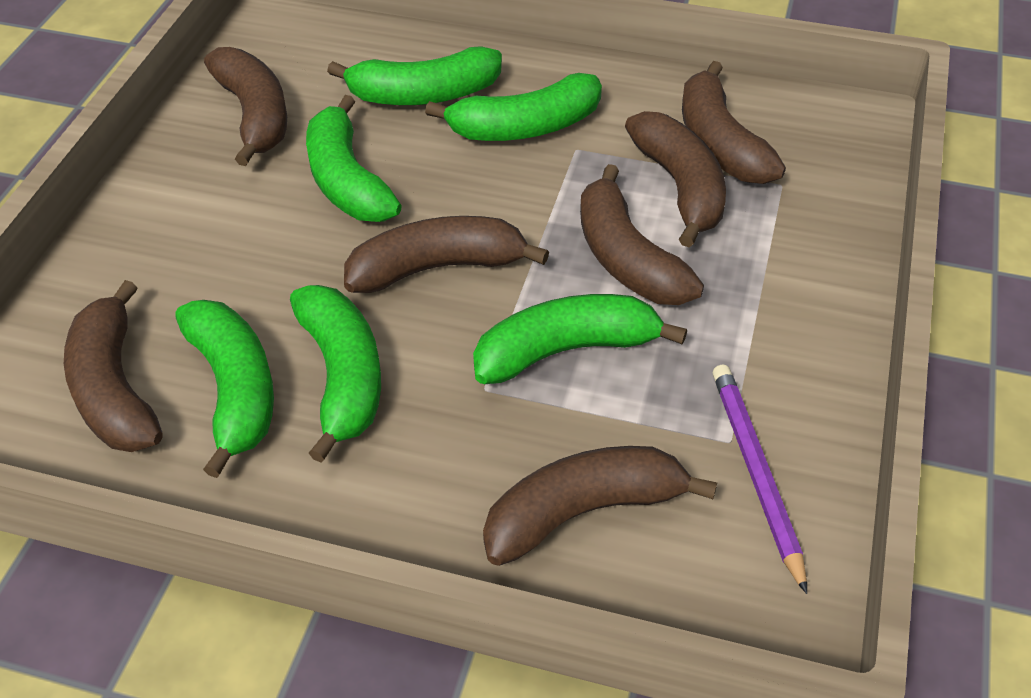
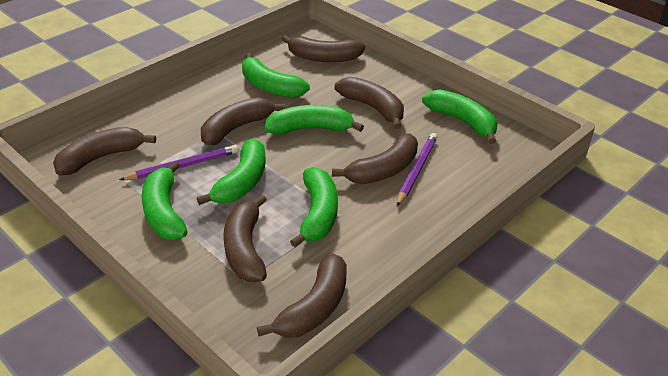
purple pencil: [713,365,807,594] = 1 -> [119,145,238,180] [397,133,438,206] = 2

